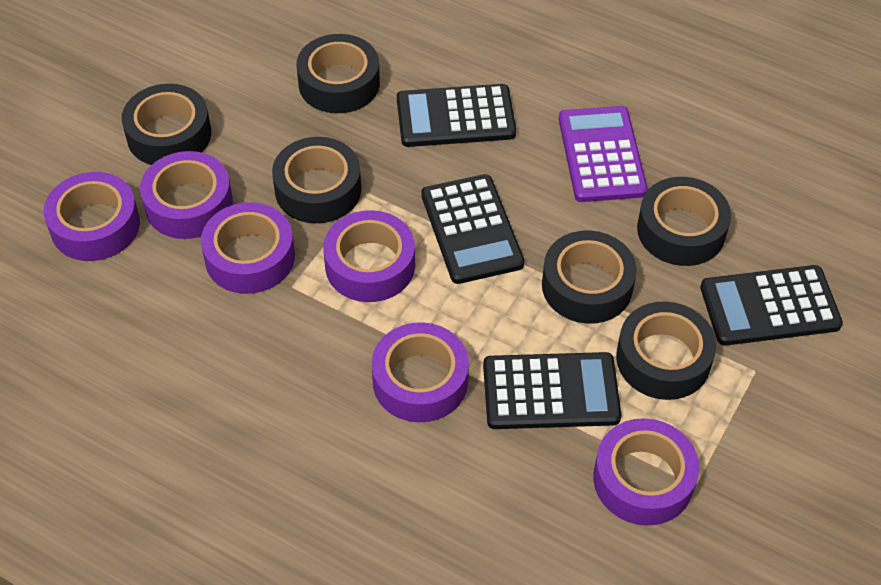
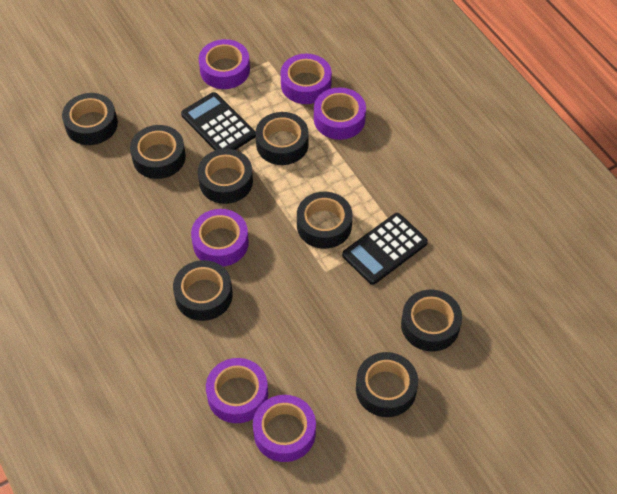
black calculator: [397,84,516,147] [421,174,525,284] [483,352,621,429] [700,265,843,346] = 4 -> [181,92,256,150] [342,213,428,285] = 2
black tape: [122,84,211,165] [272,137,361,223] [296,34,380,113] [542,230,637,324] [616,302,717,400] [637,177,731,266] = 6 -> [62,93,118,145] [130,125,186,179] [173,260,233,321] [198,149,253,204] [255,112,309,165] [297,192,353,249] [356,352,418,417] [401,290,462,351] = 8
purple calculator: [559,106,648,202] = 1 -> none = 0

